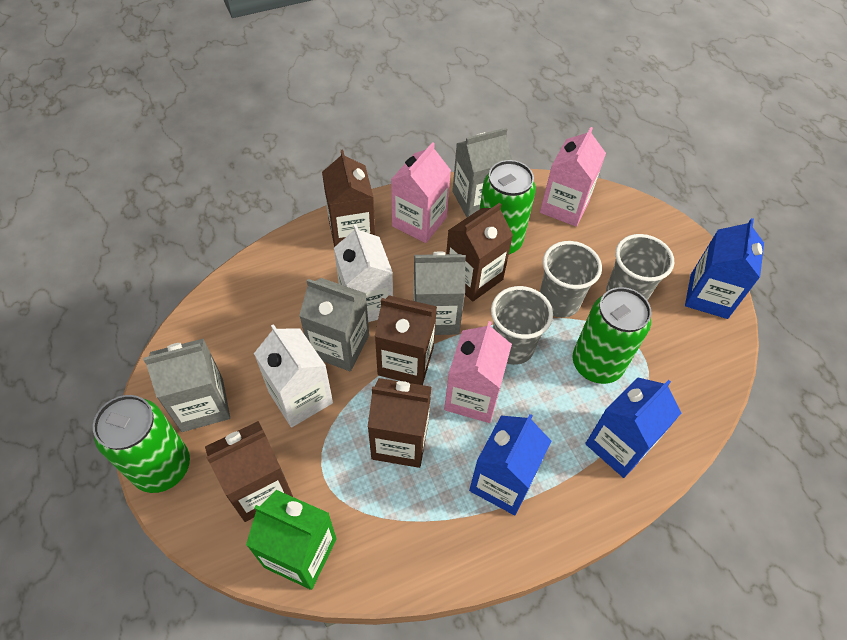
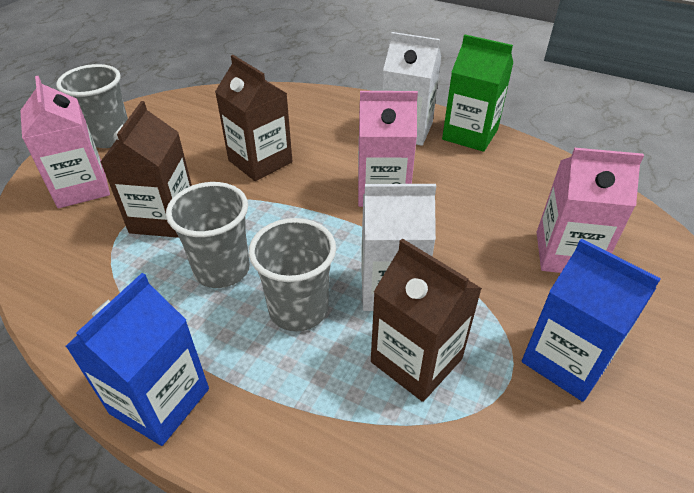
blue carton: [469,414,551,515] [585,378,681,478] [685,218,764,319] = 3 -> [65,273,209,446] [522,239,661,402] = 2
brown carton: [205,421,293,522] [322,150,375,247] [368,378,431,468] [375,295,437,385] [446,203,513,302] = 5 -> [101,101,192,238] [215,55,293,181] [371,239,482,402] = 3
green can: [93,395,190,493] [480,160,536,254] [573,287,651,384] = 3 -> none = 0
grey carton: [143,338,230,432] [299,278,369,371] [413,252,466,335] [452,128,512,217] = 4 -> none = 0

